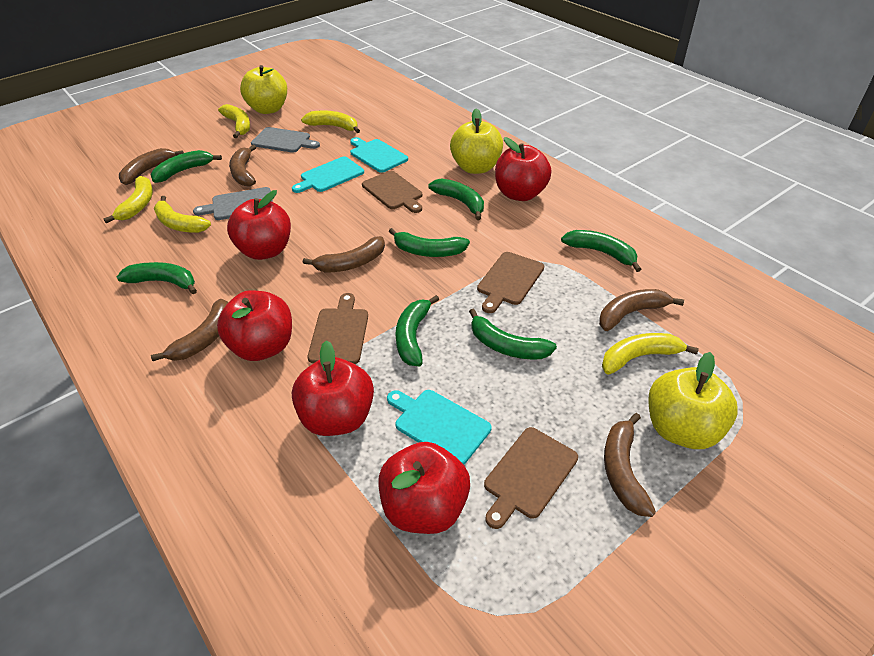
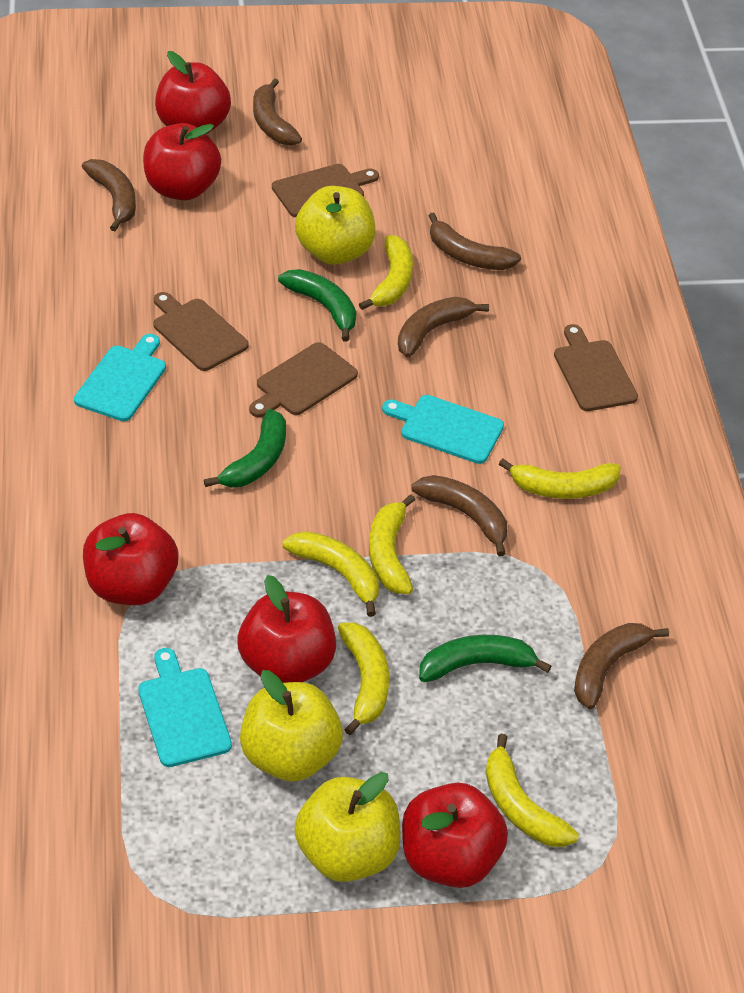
green banana: [117,262,197,294] [151,150,222,183] [389,228,470,257] [395,295,439,366] [428,178,484,220] [469,309,557,359] [561,230,641,272] = 7 -> [204,409,286,488] [278,269,356,342] [419,635,551,682] = 3
grey cutting board: [193,187,273,220] [251,127,320,153] = 2 -> none = 0
yellow banana: [103,176,153,223] [154,196,211,233] [218,104,250,138] [301,110,360,133] [602,333,699,375] = 5 -> [282,531,379,617] [338,623,389,735] [359,235,413,310] [369,494,415,594] [485,734,579,847] [499,459,621,499] = 6

